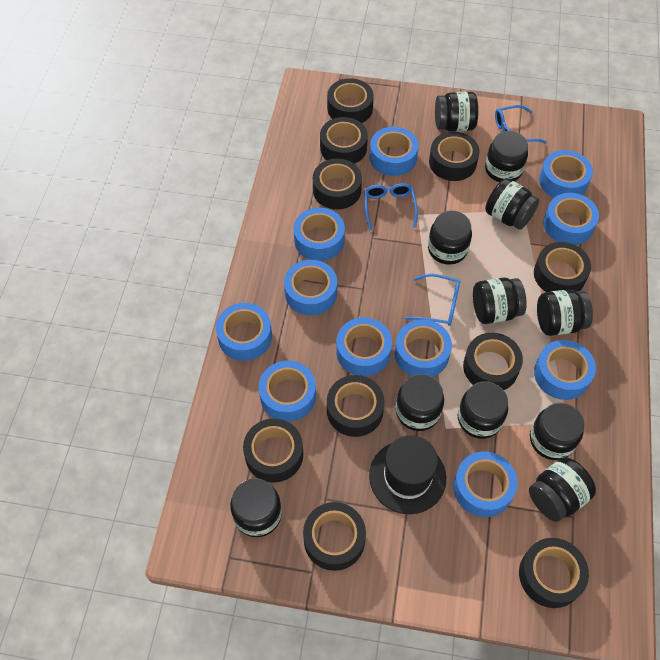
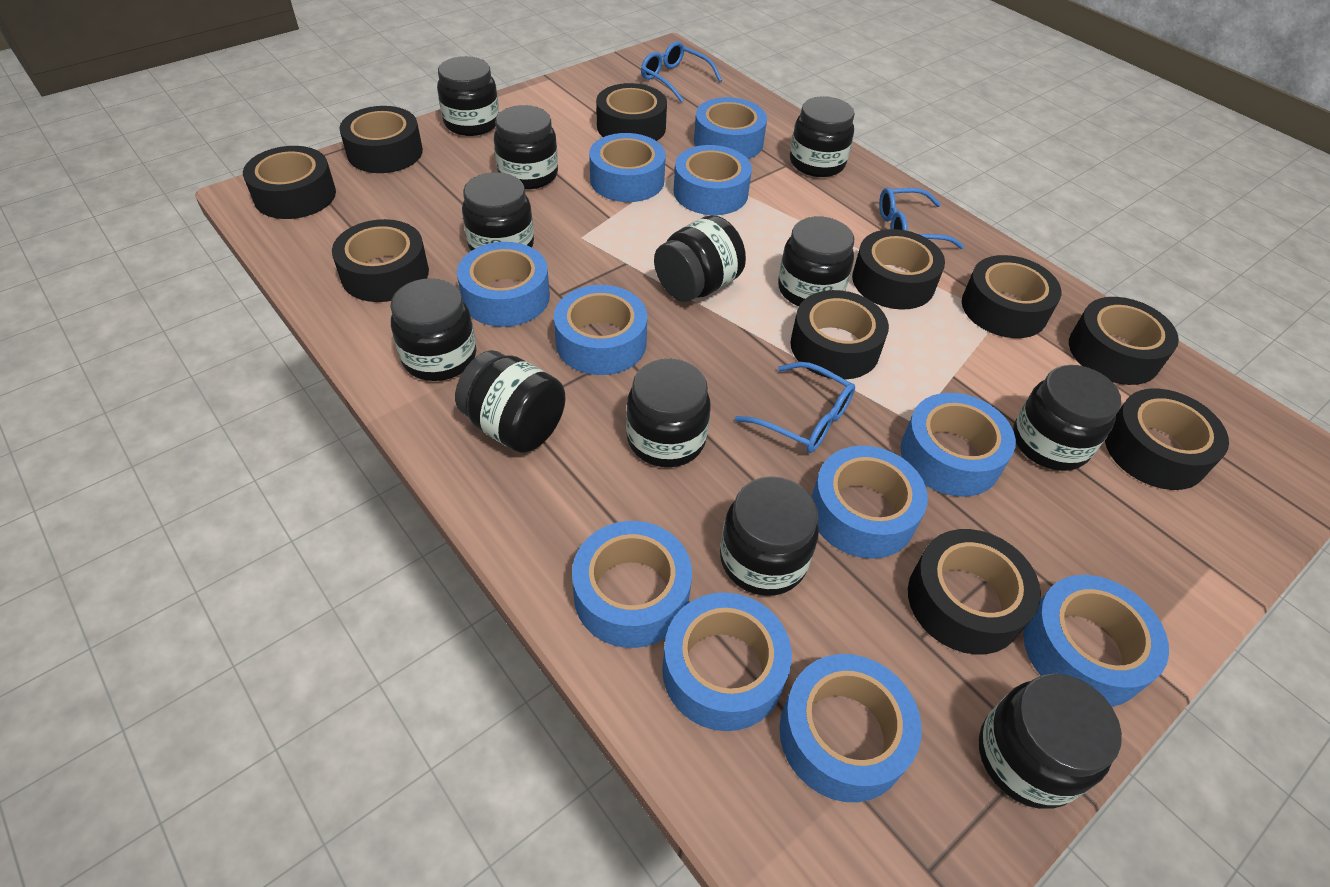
black hat: [369,435,446,514] = 1 -> none = 0
black jar: [230,478,282,537] [396,374,444,431] [428,211,472,265] [435,92,478,131] [458,382,508,439] [473,278,527,324] [485,131,528,182] [485,178,539,230] [529,457,596,522] [530,403,584,460] [537,289,593,336] = 11 -> [390,278,476,381] [437,56,499,136] [455,350,566,453] [462,172,534,251] [494,105,558,190] [626,359,711,467] [654,215,746,302] [720,476,819,596] [778,216,854,306] [790,96,855,177] [979,673,1122,809] [1013,365,1121,471] = 12

